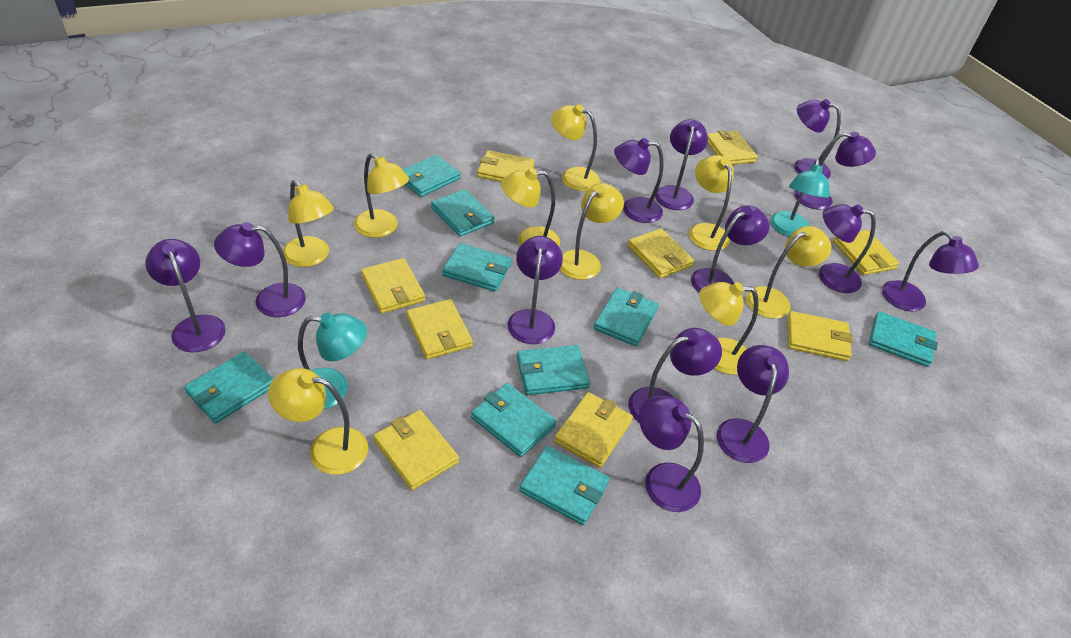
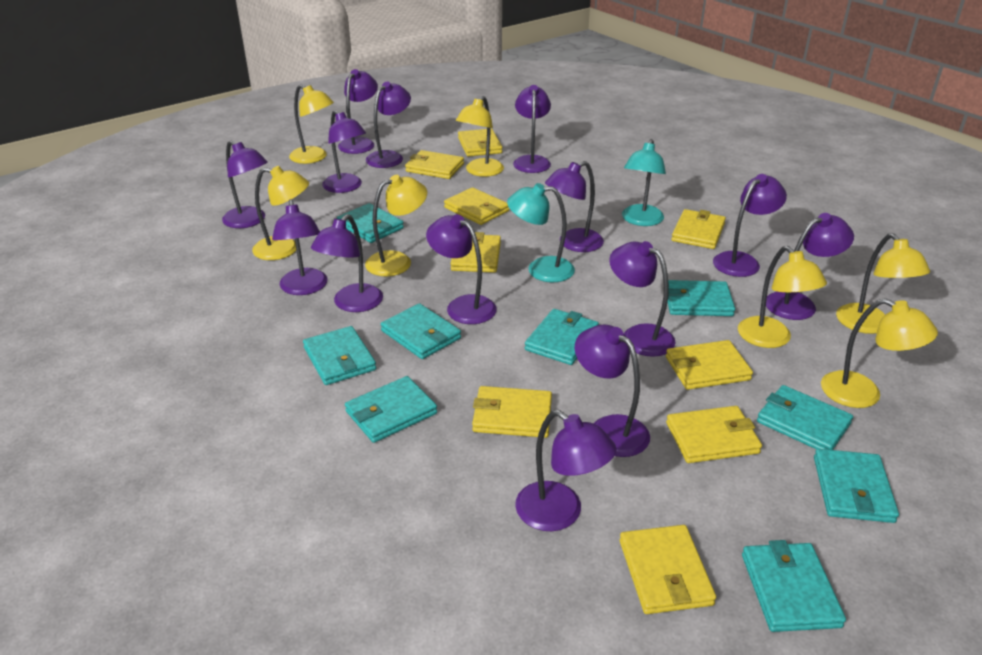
purple lamp: [145,239,226,352] [214,222,306,317] [508,236,563,344] [614,138,664,223] [628,328,722,422] [639,396,704,512] [655,119,708,210] [691,205,769,293] [717,345,789,463] [794,99,841,179] [794,132,876,210] [819,204,876,293] [882,231,979,311] = 13 -> [222,140,268,228] [272,199,327,295] [311,214,383,312] [322,110,366,193] [338,69,378,154] [366,82,411,168] [426,214,497,324] [513,85,551,173] [515,410,617,531] [545,161,604,252] [575,325,650,457] [609,241,675,357] [713,174,787,277] [766,213,854,320] = 14
yellow lamp: [268,368,368,475] [283,180,334,267] [354,153,409,238] [501,168,560,246] [551,104,600,191] [560,183,624,280] [689,155,734,251] [699,282,759,375] [746,226,832,319] = 9 -> [252,166,309,260] [289,85,334,164] [365,175,427,277] [456,96,504,177] [738,246,827,348] [821,298,938,408] [836,233,930,334] = 7

